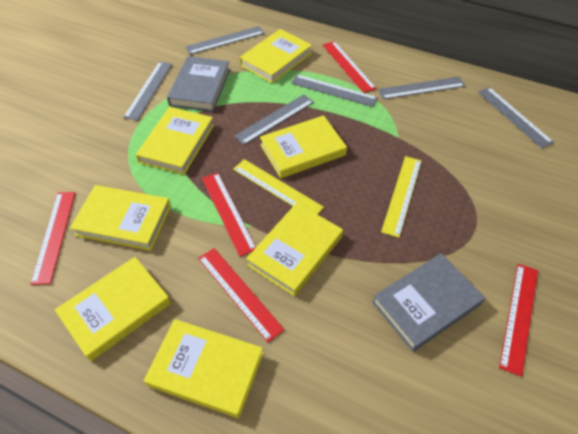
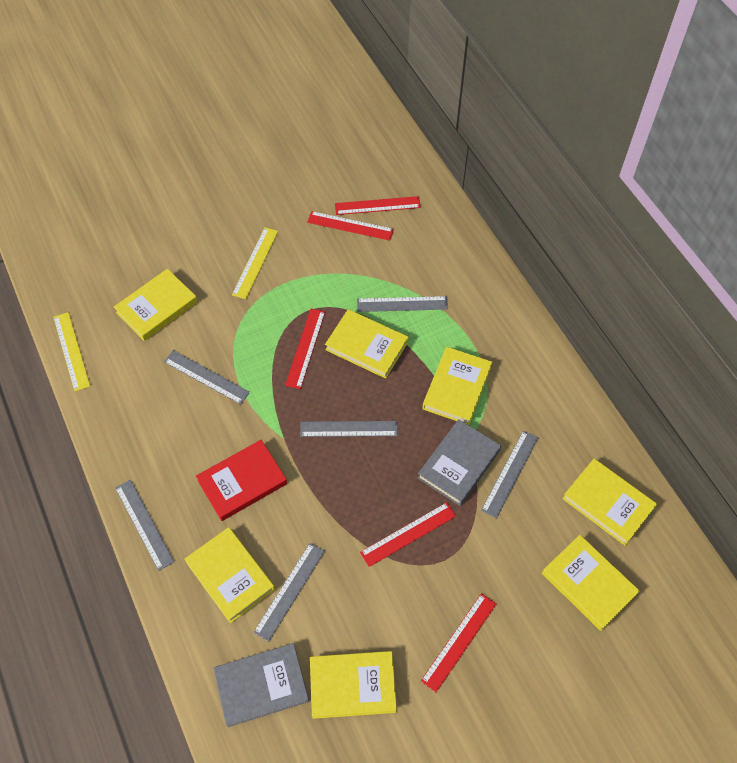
red book: none = 0 -> [196,440,287,521] = 1

